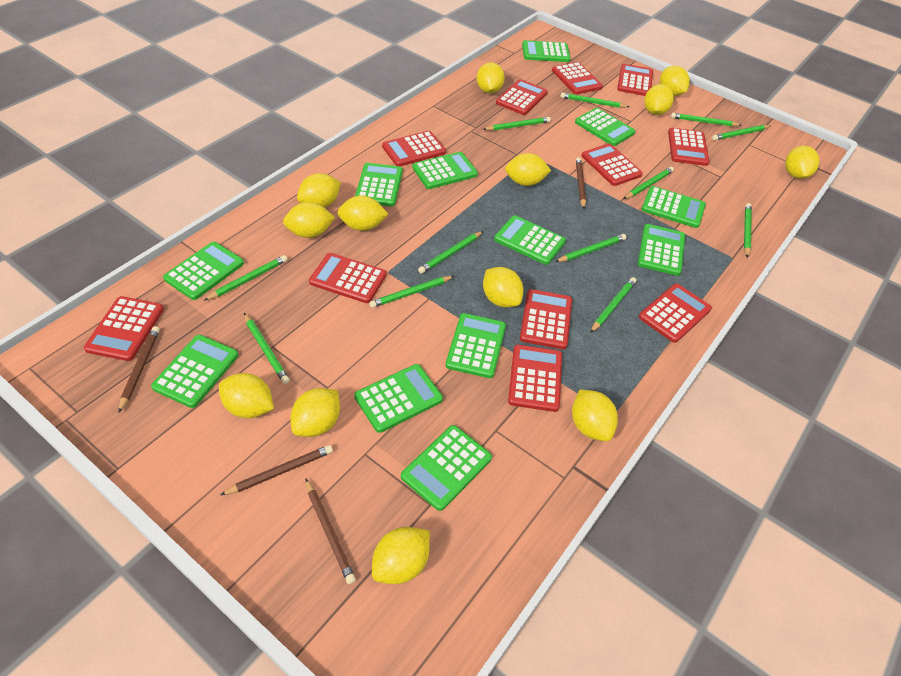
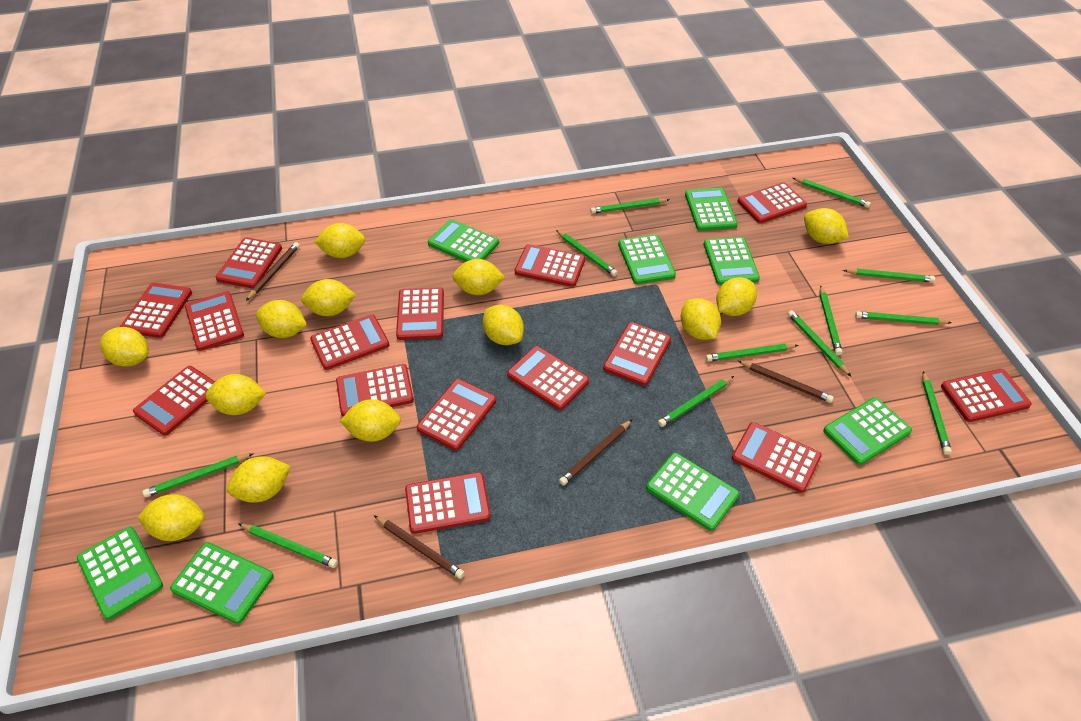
green calculator: [151,335,238,408] [163,242,244,300] [354,364,443,433] [355,163,403,206] [401,425,492,511] [412,152,478,189] [446,313,506,378] [494,215,566,265] [522,40,570,62] [575,108,635,146] [638,224,685,276] [641,186,706,228] = 12 -> [77,526,163,620] [170,542,274,624] [428,219,499,262] [618,234,676,284] [646,453,739,531] [685,188,738,231] [704,237,760,285] [823,397,912,465] = 8
red calculator: [84,296,164,361] [309,253,387,303] [382,131,446,166] [496,79,548,115] [508,345,562,412] [520,289,572,349] [552,62,603,94] [581,144,642,186] [617,64,653,96] [639,284,712,343] [668,128,709,166] = 11 -> [120,283,192,338] [133,366,215,435] [185,291,244,351] [216,237,282,288] [310,314,389,370] [336,364,414,416] [396,287,444,340] [405,472,491,534] [417,379,496,451] [507,346,589,410] [515,244,585,287] [603,322,671,386] [732,422,822,493] [737,182,807,223] [941,369,1032,422] = 15

